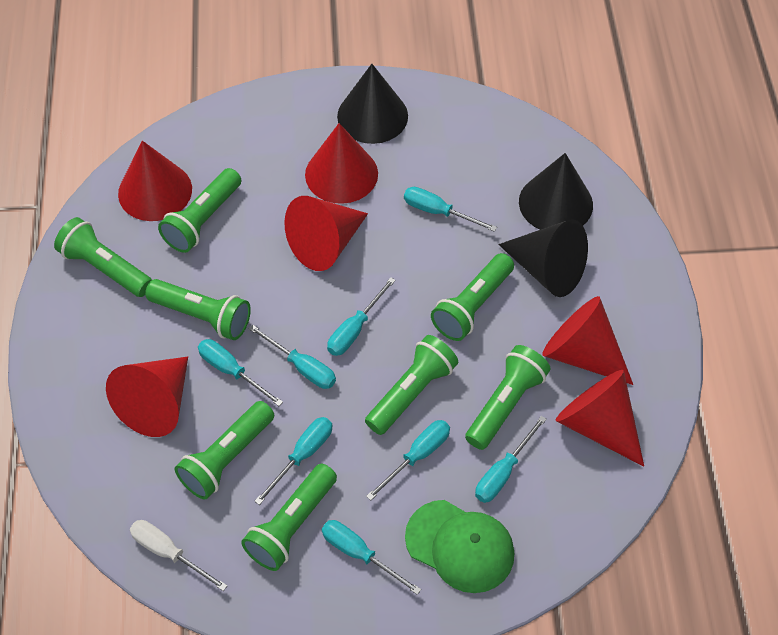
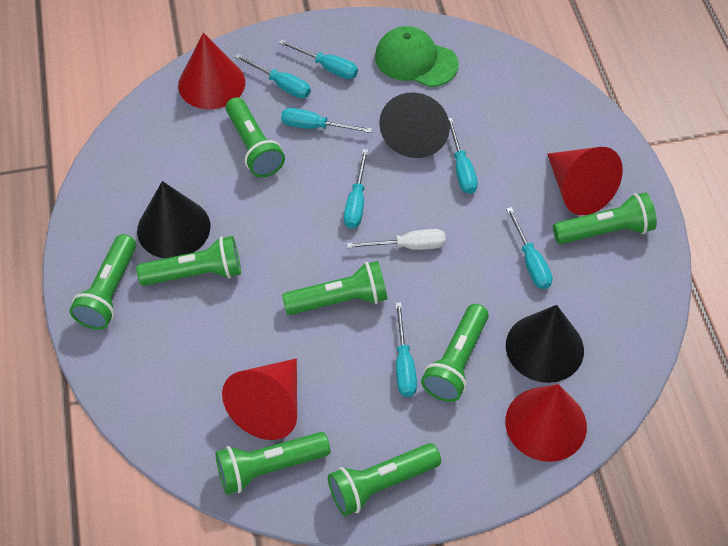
red cone: [106,357,188,437] [118,141,192,221] [284,196,368,271] [305,123,378,204] [542,296,633,385] [556,370,644,467] = 6 -> [178,33,245,109] [222,358,297,440] [505,384,587,462] [547,147,623,215] = 4
turquoise screwdriver: [198,339,283,406] [249,324,336,389] [254,417,332,505] [322,520,421,595] [327,277,396,356] [366,420,450,501] [404,187,497,232] [475,416,547,503] = 8 -> [235,54,311,98] [279,39,358,79] [281,108,372,133] [344,149,368,228] [395,302,417,397] [448,118,478,194] [506,207,552,289] = 7

